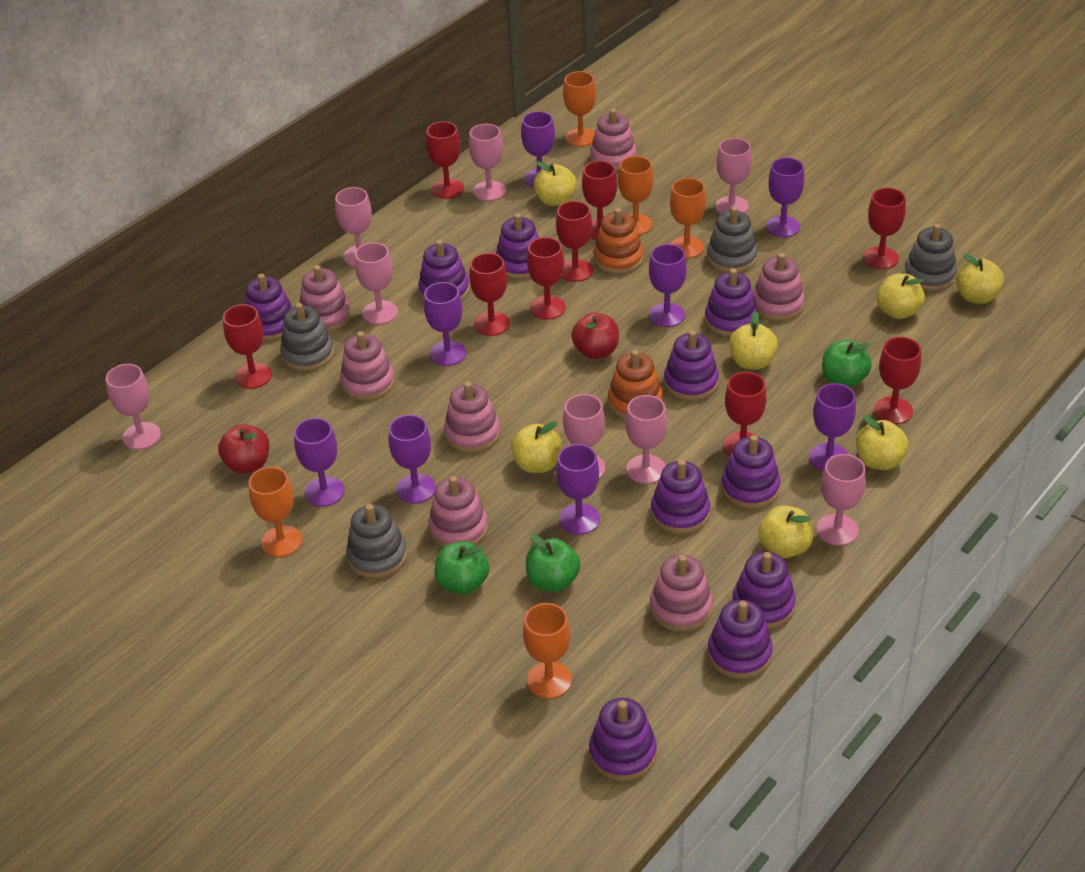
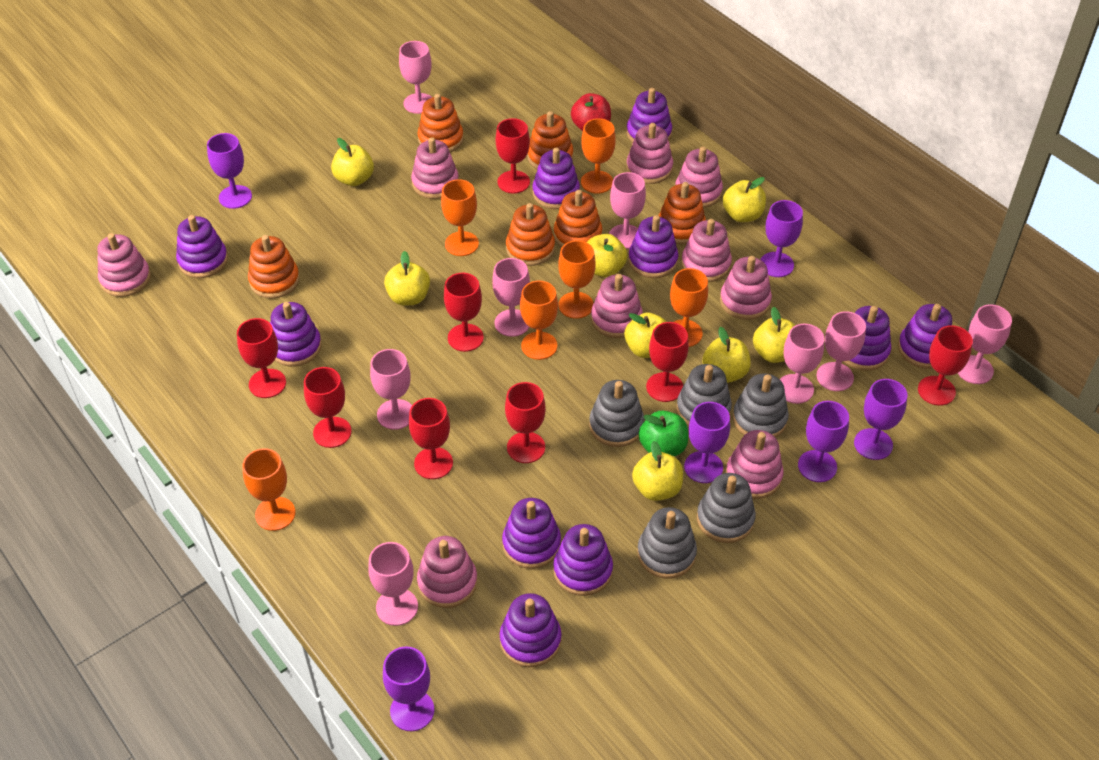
green apple: [434,541,489,595] [526,534,580,592] [822,340,872,387] = 3 -> [638,411,688,456] = 1
grey stacking toy: [280,303,334,371] [346,504,407,579] [707,207,758,273] [904,224,957,291] = 4 -> [589,380,644,447] [637,507,697,579] [676,364,732,426] [697,473,756,543] [733,373,789,438] = 5
orange goblet: [249,467,302,557] [523,603,572,699] [563,71,596,147] [618,156,653,235] [670,178,706,258] = 5 -> [242,448,296,531] [441,179,479,256] [520,280,558,360] [558,240,596,319] [581,118,616,194] [670,268,708,347] = 6
orange stacking toy: [593,208,643,274] [608,350,663,419] = 2 -> [248,235,300,299] [418,94,464,152] [506,203,555,266] [527,111,573,169] [554,190,602,247] [658,182,706,244] = 6
pink stacking toy: [299,265,351,332] [340,331,395,401] [428,476,488,547] [444,382,500,453] [590,109,637,171] [650,555,713,632] [753,253,805,321] = 7 -> [97,233,151,297] [411,137,458,199] [417,536,477,608] [591,274,643,338] [626,123,673,184] [675,146,723,208] [681,219,732,282] [720,256,772,320] [726,430,784,499] = 9
purple goblet: [294,418,345,507] [389,415,436,504] [424,282,466,366] [521,111,555,187] [556,444,600,535] [649,244,687,327] [766,157,804,237] [809,383,856,471] = 8 -> [207,133,252,209] [383,646,435,731] [684,402,730,483] [760,200,803,277] [798,401,849,482] [854,379,907,460] = 6
red apple: [218,424,269,473] [571,312,619,359] = 2 -> [571,93,611,131] = 1
red goblet: [223,304,272,389] [426,121,464,199] [469,253,510,336] [527,237,566,320] [556,201,593,282] [582,161,617,240] [723,372,767,456] [863,188,906,269] [874,337,921,424] = 9 -> [237,318,286,398] [304,367,352,448] [409,398,453,479] [444,273,484,352] [496,118,530,194] [505,382,546,463] [646,322,689,402] [918,325,973,406] = 8
yellow apple: [511,421,563,473] [534,161,577,206] [729,311,778,370] [758,505,813,558] [856,415,908,470] [877,273,925,319] [956,253,1004,304] = 7 -> [331,138,374,186] [384,251,430,306] [587,234,628,277] [624,312,667,358] [632,441,683,501] [703,327,751,383] [723,177,766,222] [753,307,795,363] = 8

